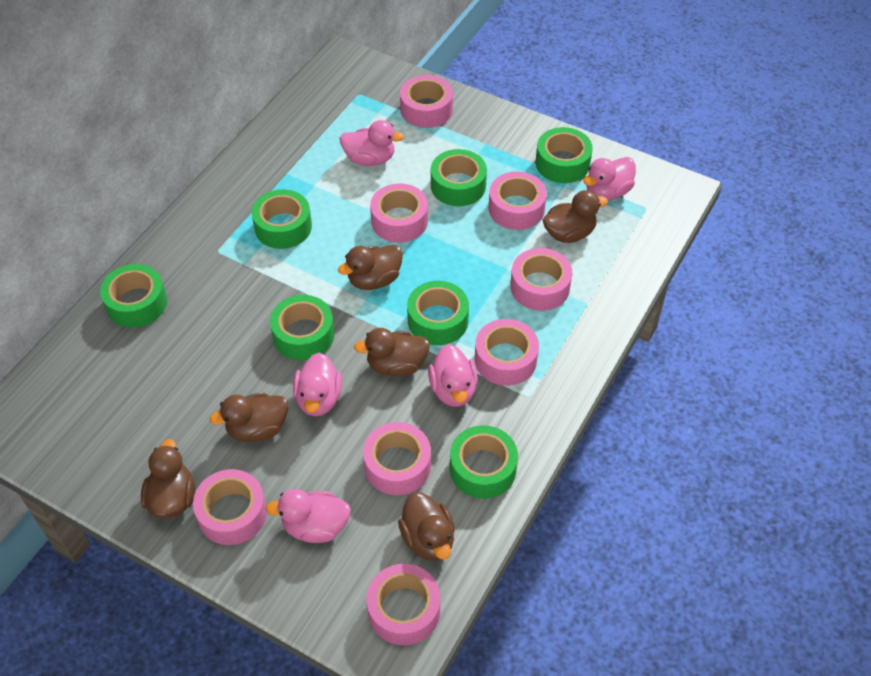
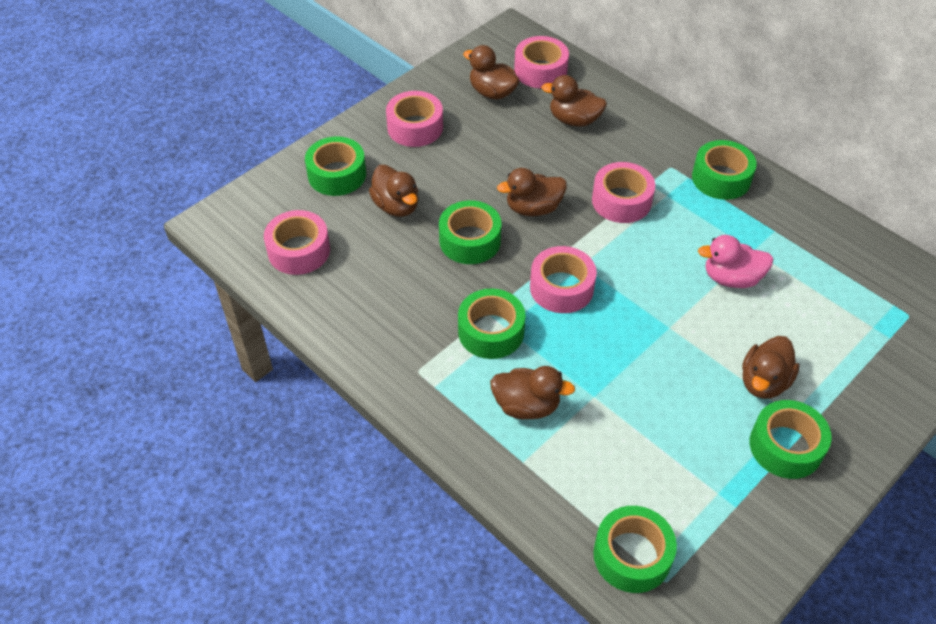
green tape: [100,264,167,328] [252,189,312,249] [270,295,334,360] [407,281,469,345] [431,149,487,206] [450,425,518,499] [536,127,593,183] = 7 -> [305,136,366,196] [439,200,502,264] [458,288,526,359] [593,506,677,593] [692,140,757,200] [750,400,832,479] = 6
pink duck: [265,489,351,543] [293,353,342,416] [340,120,404,166] [428,344,478,407] [583,157,636,201] = 5 -> [698,235,773,288] = 1
pink tape: [193,469,267,545] [363,422,431,495] [366,564,440,645] [370,184,428,243] [400,75,453,128] [475,319,539,386] [489,171,547,230] [510,248,572,311] = 8 -> [264,210,330,275] [386,91,443,147] [514,36,569,88] [530,246,597,313] [592,162,655,223] = 5

